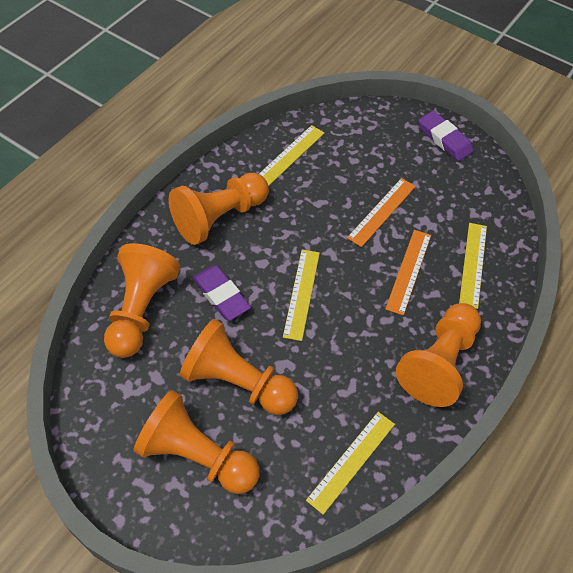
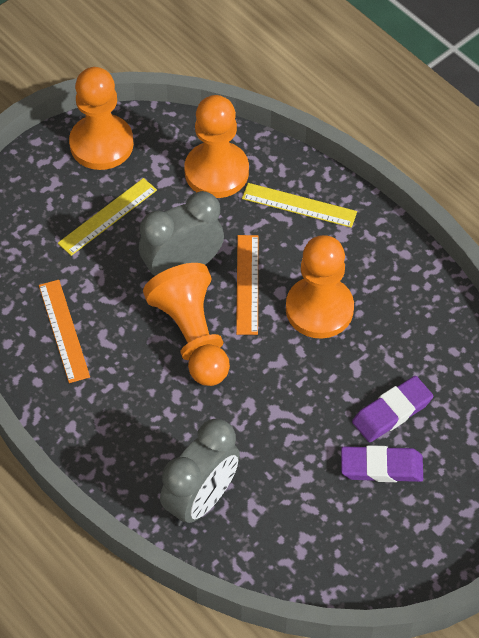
grey clock: none = 0 -> [139,191,224,278] [160,419,240,526] = 2
orange pawn: [104,243,180,358] [133,390,260,494] [169,173,269,245] [180,319,298,415] [396,303,481,407] = 5 -> [69,67,134,170] [143,263,230,386] [184,95,249,198] [286,235,354,338] = 4
yellow ruler: [259,125,324,186] [283,249,320,341] [306,412,395,515] [459,223,487,309] = 4 -> [58,178,157,256] [242,183,357,228] = 2

